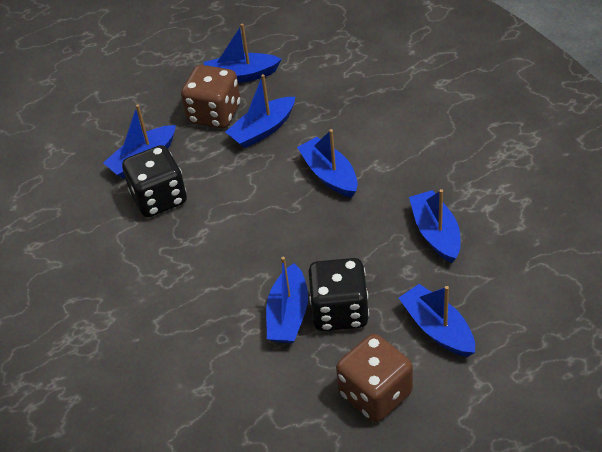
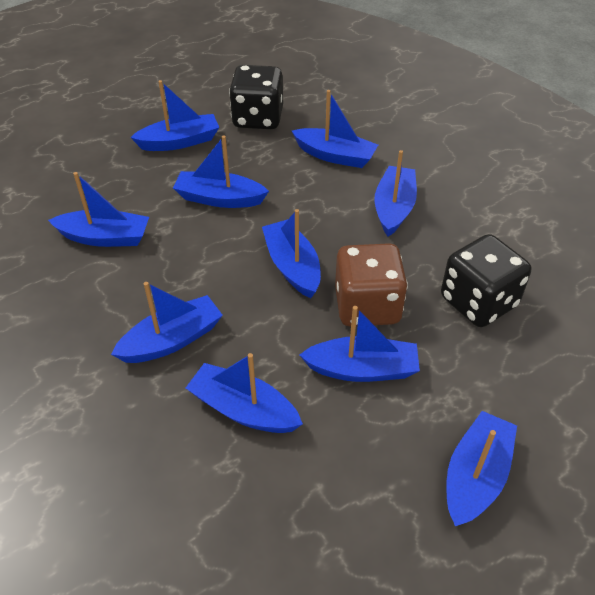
blue boat: [103,105,176,179] [204,24,282,83] [226,74,295,148] [266,257,308,343] [297,129,358,198] [399,284,475,357] [409,189,461,263] = 7 -> [48,172,149,247] [111,282,223,363] [130,80,219,151] [173,135,269,208] [186,353,303,433] [262,209,321,298] [292,90,378,168] [300,306,420,382] [374,150,417,237] [447,411,517,526] = 10
brown dice: [181,65,240,128] [336,334,413,422] = 2 -> [335,243,408,327] = 1

